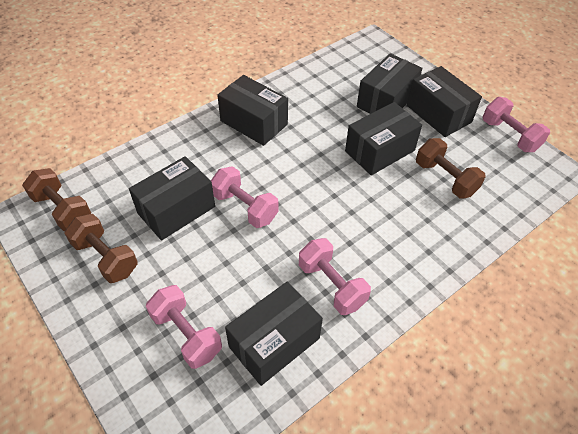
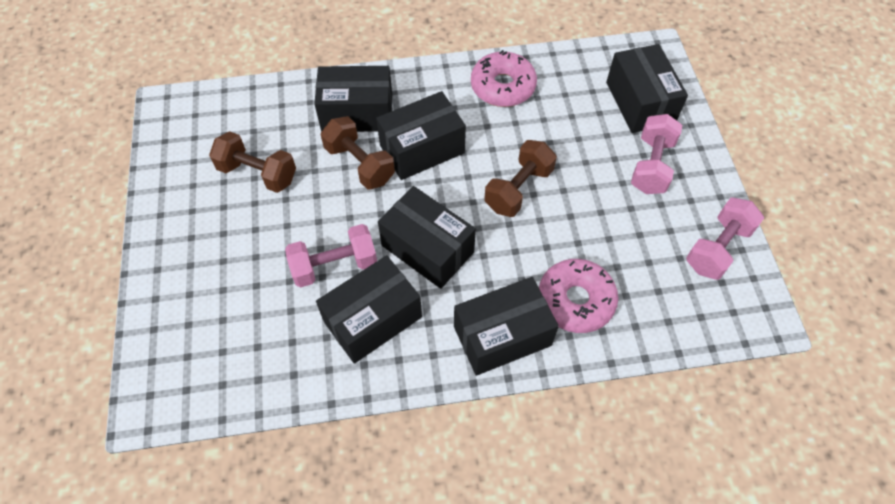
pink donut: none = 0 -> [471,50,537,107] [539,259,618,333] = 2
pink dumbbell: [146,285,222,369] [211,166,278,228] [299,238,371,315] [483,97,550,152] = 4 -> [285,224,377,288] [631,114,682,194] [686,198,764,280] = 3

